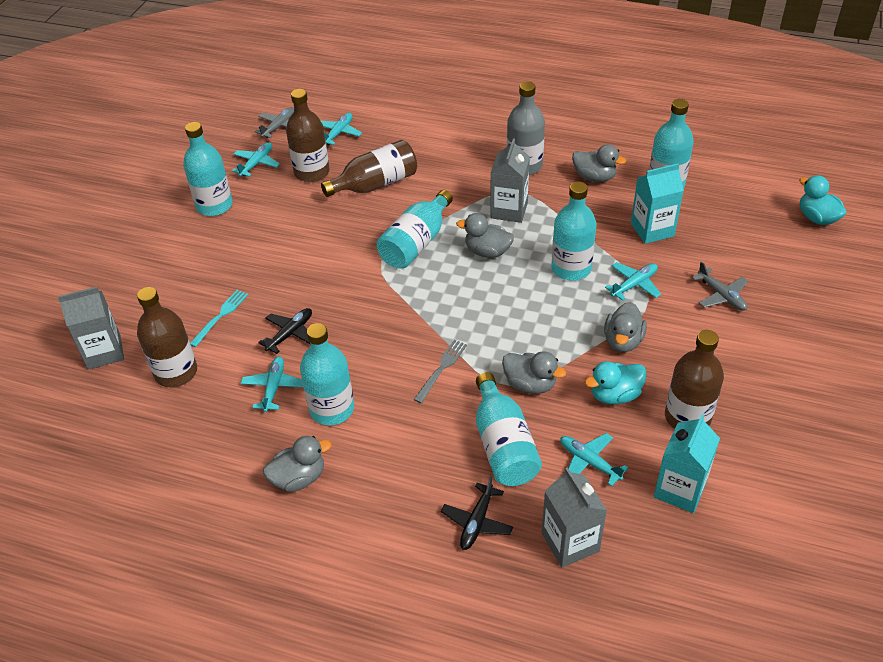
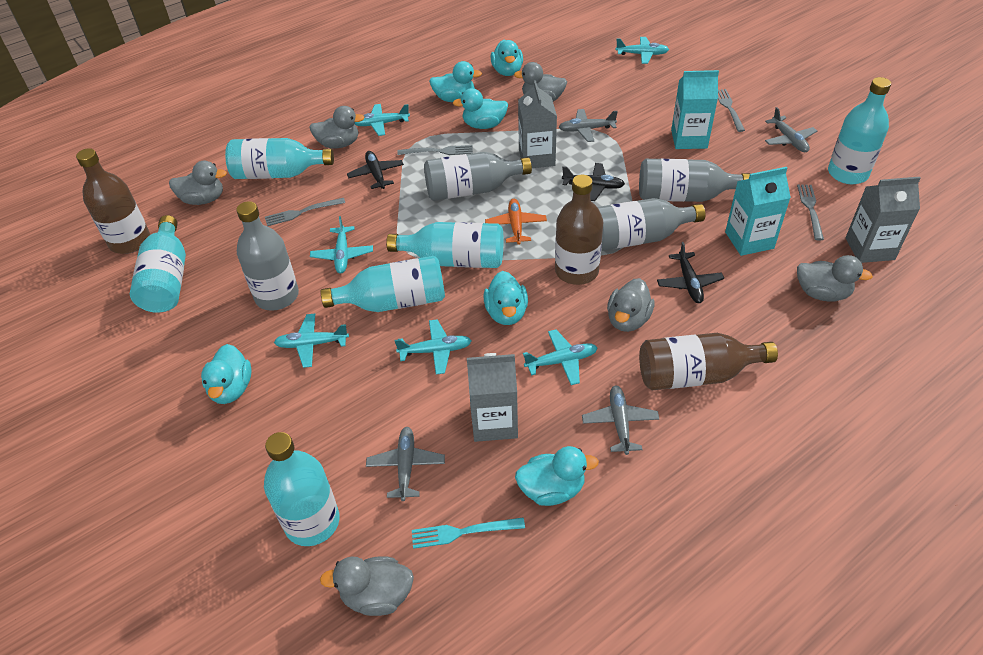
black plane: [258,308,312,354] [441,476,513,550] = 2 -> [347,151,404,189] [562,163,625,201] [657,242,724,303] = 3
brown bottle: [137,287,197,387] [286,89,329,182] [321,140,417,197] [665,330,724,429] = 4 -> [76,148,150,254] [555,175,603,285] [639,333,778,390] = 3
grey bottle: [507,81,545,175] = 1 -> [236,201,299,311] [424,152,532,201] [598,198,706,251] [639,159,751,202] = 4
grey duck: [263,436,331,492] [456,213,514,258] [502,351,566,394] [572,144,626,182] [604,302,647,352] = 5 -> [169,161,227,205] [309,106,365,148] [320,556,414,616] [514,62,567,101] [607,278,655,332] [797,255,873,302] = 6
grey fork: [414,340,467,403] = 1 -> [265,198,345,226] [397,145,473,155] [718,89,745,132] [797,185,824,240] = 4
grey plane: [255,107,294,138] [692,262,748,311] = 2 -> [366,427,445,501] [559,109,618,142] [582,386,659,455] [765,107,817,152] = 4
orange plane: none = 0 -> [485,199,547,245] = 1
turquoise duck: [585,361,647,405] [799,175,847,225] = 2 -> [201,344,252,404] [429,61,482,102] [453,88,508,129] [484,271,528,325] [490,40,523,76] [515,446,599,506] = 6
turquoise plane: [232,142,280,177] [241,356,303,412] [321,113,362,145] [560,433,629,486] [605,262,661,301] = 5 -> [274,314,349,368] [310,216,373,273] [355,104,410,136] [394,319,472,375] [523,330,598,385] [616,37,669,64] = 6

